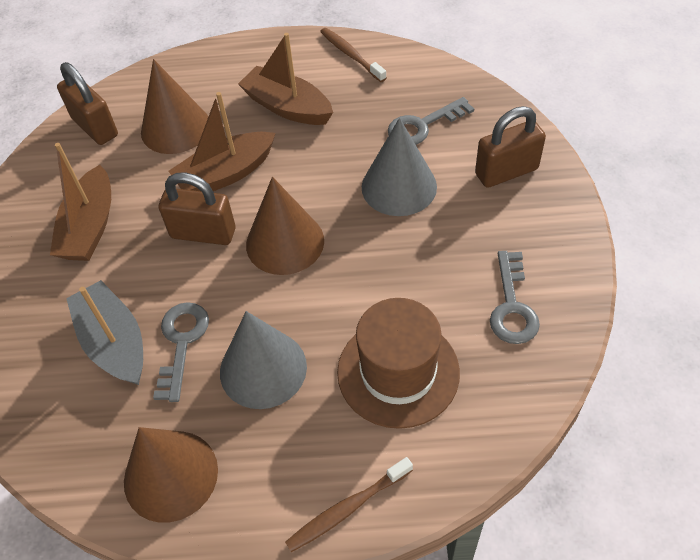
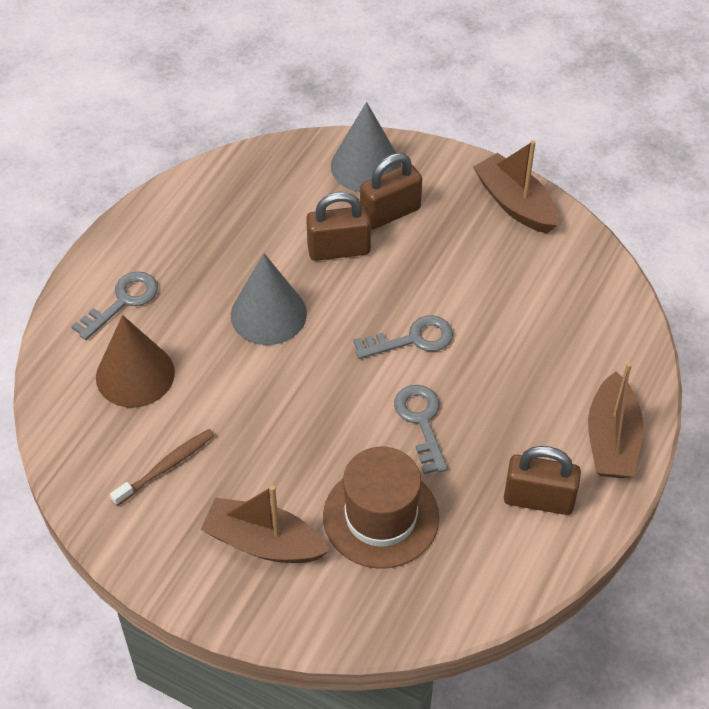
brown cone: [124,427,218,523] [141,59,208,154] [246,177,324,275] = 3 -> [96,315,175,408] = 1
brown toothbrush: [285,457,413,552] [320,28,386,82] = 2 -> [110,429,215,506] = 1
grey boat: [66,280,143,385] = 1 -> none = 0

